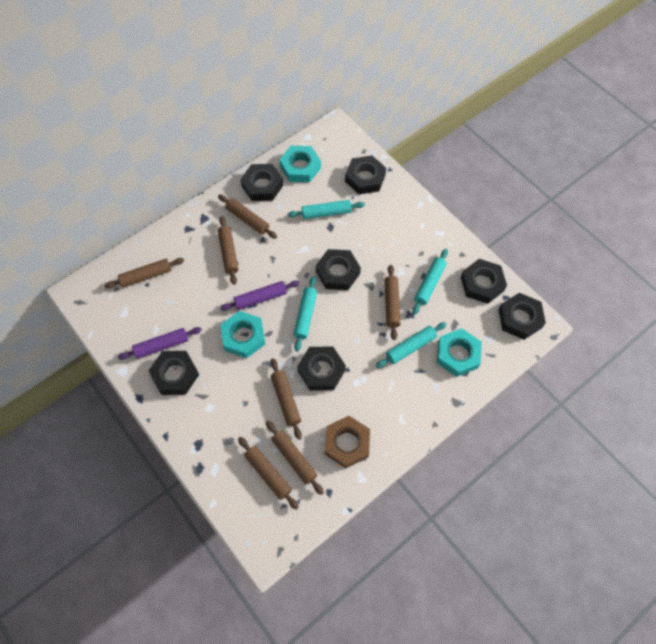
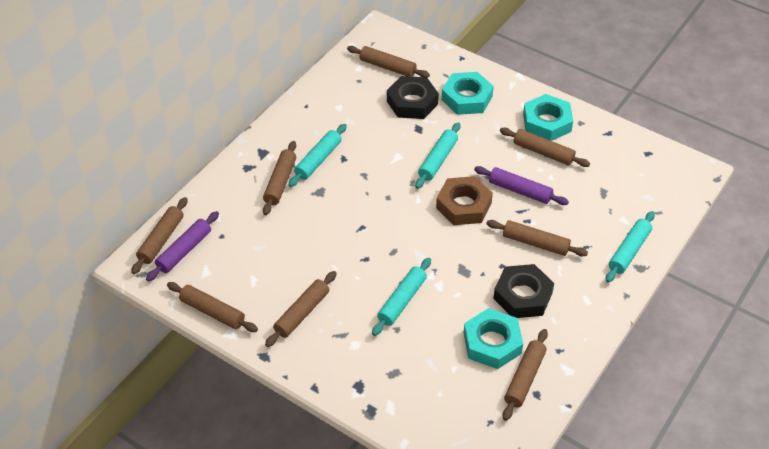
black nut: [148,351,199,395] [240,164,283,201] [297,346,346,391] [316,249,361,290] [345,155,386,195] [461,259,507,304] [498,293,546,340] = 7 -> [387,76,439,119] [493,264,554,318] = 2
brown rolling pin: [104,258,184,288] [218,194,277,239] [218,216,238,285] [238,437,299,510] [266,421,324,495] [270,358,302,440] [385,265,401,340] = 7 -> [131,197,188,274] [167,282,258,332] [263,141,296,215] [265,271,337,347] [347,46,430,78] [486,220,588,256] [500,128,590,167] [503,329,548,421] = 8

